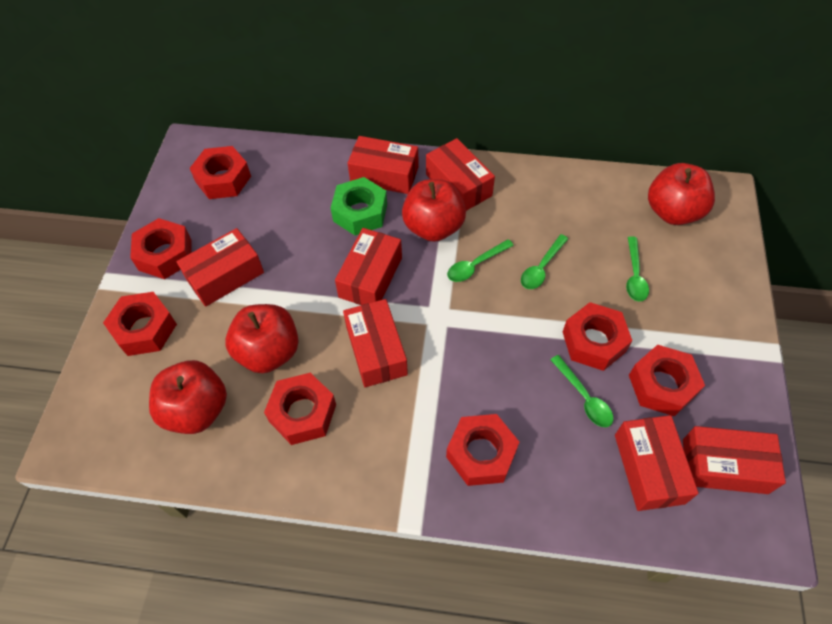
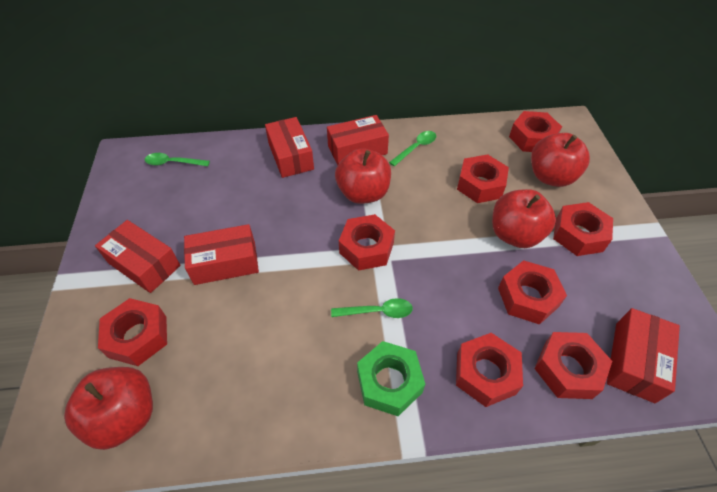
green spoon: [447,239,514,282] [521,234,568,289] [550,355,613,427] [626,236,649,302] = 4 -> [145,153,210,166] [331,298,413,318] [389,131,436,166] = 3
red box: [177,228,264,307] [335,228,402,305] [343,299,408,387] [348,136,419,194] [426,138,495,211] [615,415,699,511] [683,426,786,494] = 7 -> [95,220,180,293] [184,224,259,285] [265,117,314,178] [327,115,389,165] [607,308,680,403] = 5
red nut: [103,292,177,356] [130,218,191,279] [190,146,251,199] [264,373,336,445] [446,414,519,486] [563,302,632,371] [629,345,705,417] = 7 -> [98,298,167,366] [339,214,395,271] [456,333,523,407] [457,154,509,203] [498,260,567,325] [509,111,562,152] [534,332,612,399] [553,202,613,256] = 8

